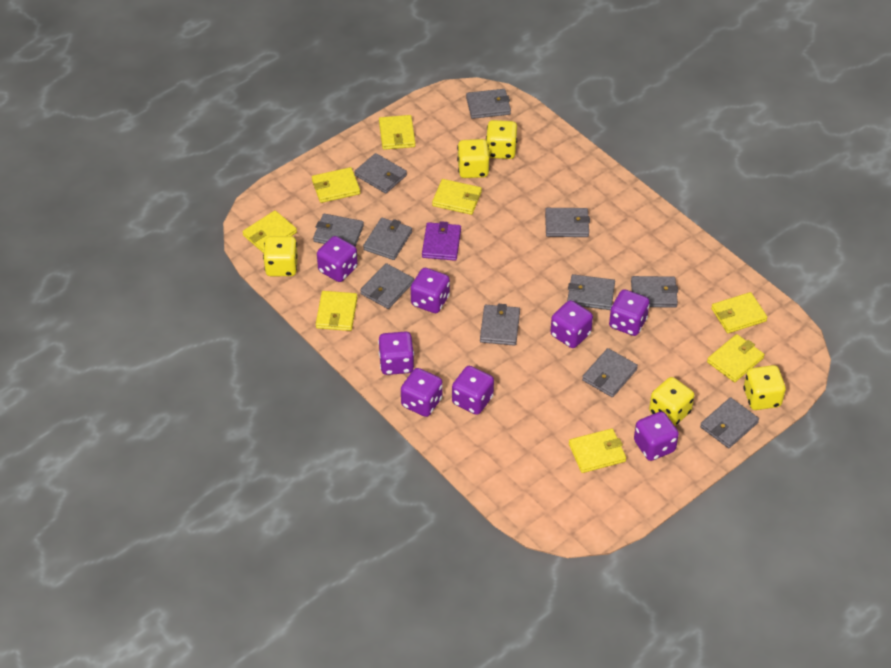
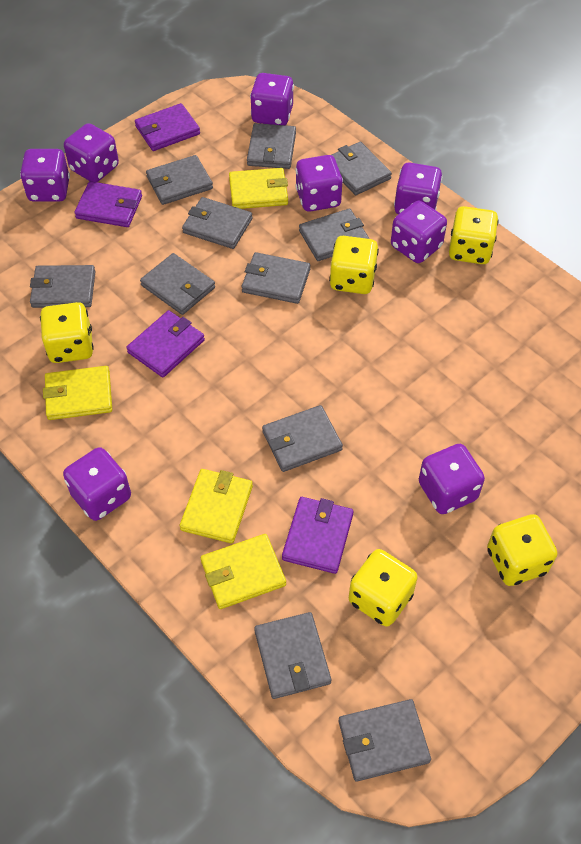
purple wallet: [422,221,461,261] = 1 -> [74,181,142,227] [126,310,205,377] [135,103,200,151] [282,497,354,574] = 4
yellow wallet: [242,210,297,253] [312,167,360,203] [316,291,358,331] [379,115,416,150] [432,179,482,215] [569,428,626,473] [707,334,764,382] [711,292,768,333] = 8 -> [43,366,112,420] [180,469,253,543] [201,534,286,609] [229,168,288,209] = 4

